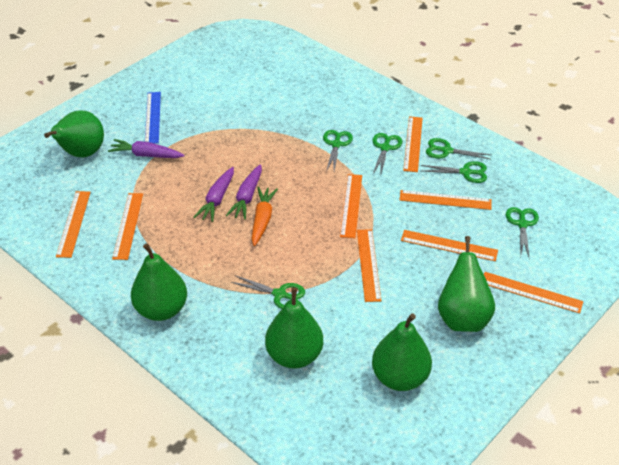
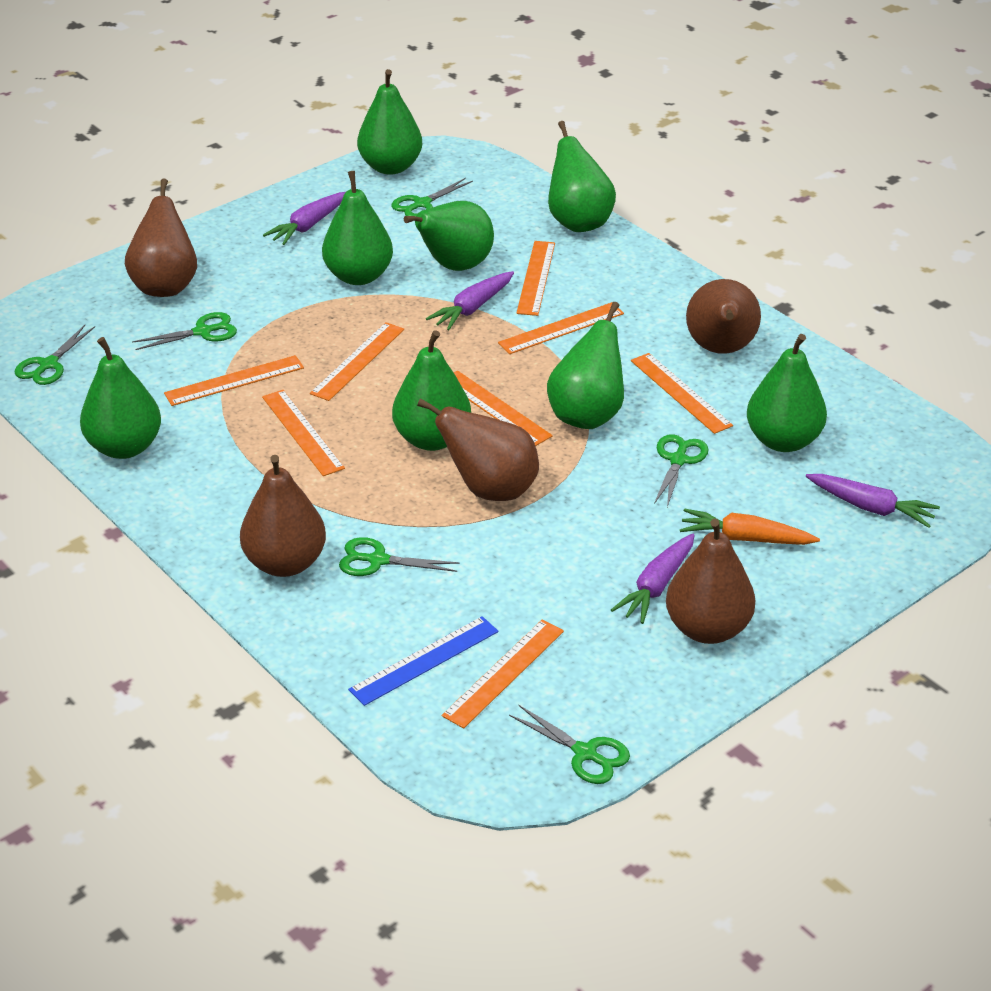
brown pear: none = 0 -> [125,178,197,297] [240,455,326,577] [417,398,539,501] [666,519,755,644] [686,279,761,354] = 5
green pear: [44,110,104,158] [131,244,187,321] [265,288,323,369] [372,313,432,391] [438,236,495,332] = 5 -> [80,337,161,459] [322,171,393,285] [357,69,422,175] [392,330,471,451] [404,201,494,271] [547,302,624,429] [548,121,616,232] [747,334,827,452] = 8
purple carrot: [108,139,185,158] [193,167,234,222] [226,164,262,220] = 3 -> [263,192,346,245] [426,271,514,330] [611,534,695,624] [806,474,940,528] = 4

